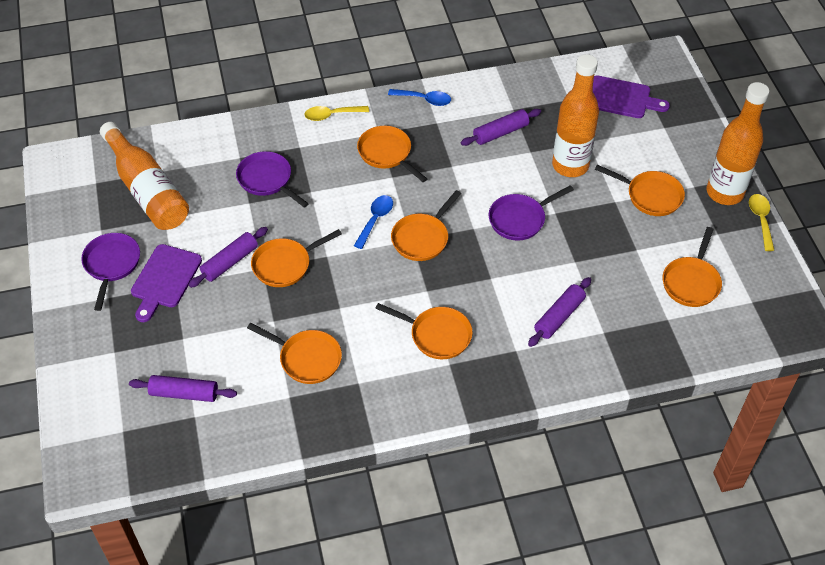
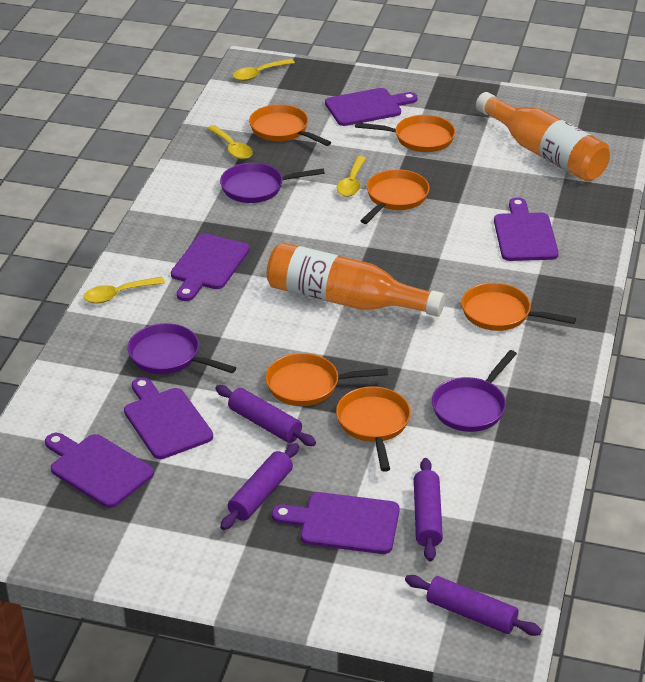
blue spoon: [354,195,393,249] [388,89,451,106] = 2 -> none = 0
orange bottle: [100,122,189,230] [552,54,599,177] [707,82,769,205] = 3 -> [267,242,445,317] [476,92,610,181] = 2
orange pan: [247,323,342,384] [251,229,342,287] [357,126,427,182] [375,303,473,359] [391,190,461,261] [595,165,685,216] [663,227,722,307] = 7 -> [249,104,331,146] [265,353,388,406] [336,387,411,472] [355,115,455,152] [361,169,429,224] [461,283,576,331] = 6
purple cutting board: [131,244,202,322] [593,75,670,118] = 2 -> [45,433,154,508] [124,377,213,459] [171,234,250,301] [272,492,400,554] [325,88,418,126] [494,197,559,261] = 6
yellow spoon: [304,106,369,121] [749,194,774,251] = 2 -> [83,277,165,304] [207,125,253,159] [233,59,295,81] [337,156,366,197] = 4

